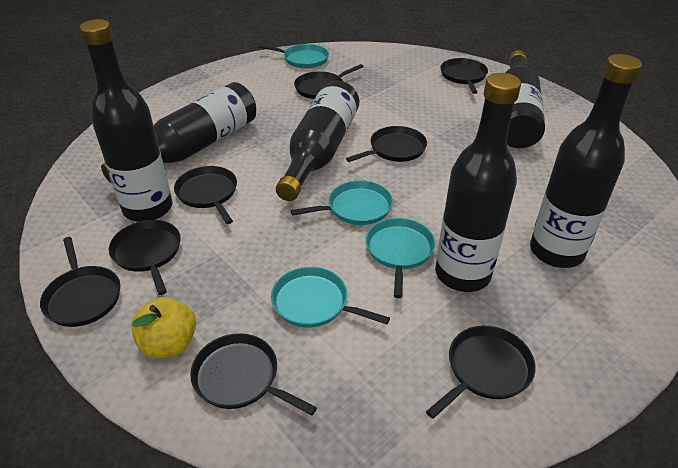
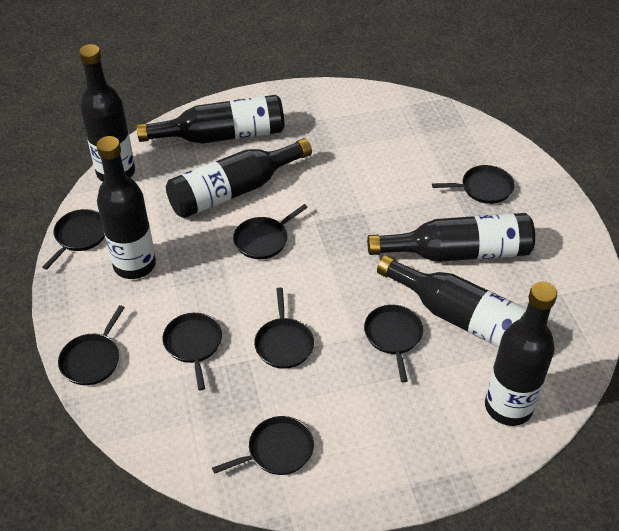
black bottle: [79,19,173,222] [101,82,256,184] [276,80,359,201] [435,73,521,292] [505,50,545,148] [530,54,642,268] = 6 -> [79,44,135,182] [96,136,156,279] [136,95,284,144] [166,138,312,218] [367,213,535,262] [377,255,527,347] [485,282,557,426] = 7
turquoise pan: [258,44,329,68] [271,267,390,328] [291,180,393,225] [366,218,435,298] = 4 -> none = 0
yellow apple: [131,297,196,358] = 1 -> none = 0

